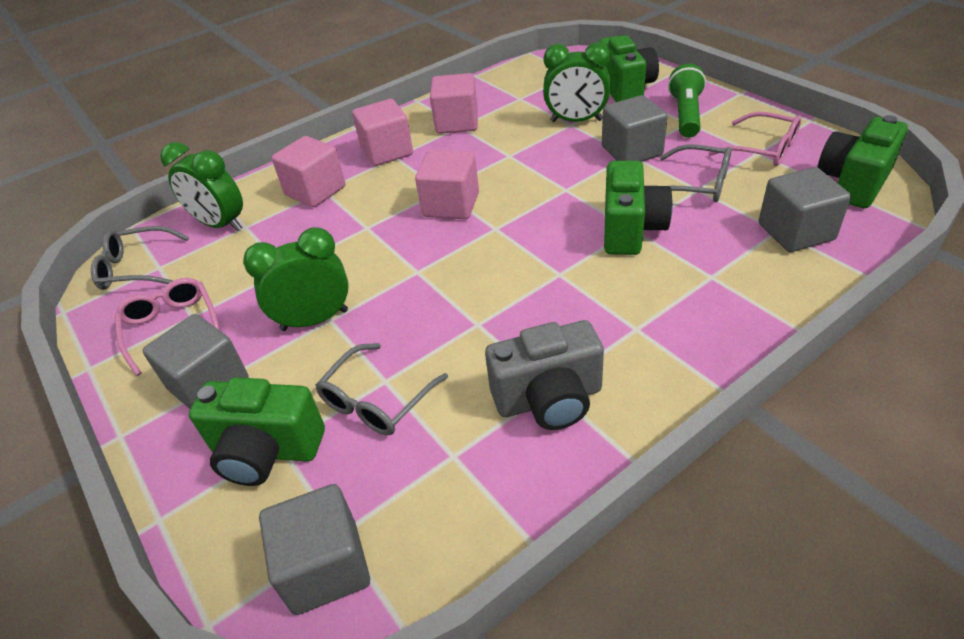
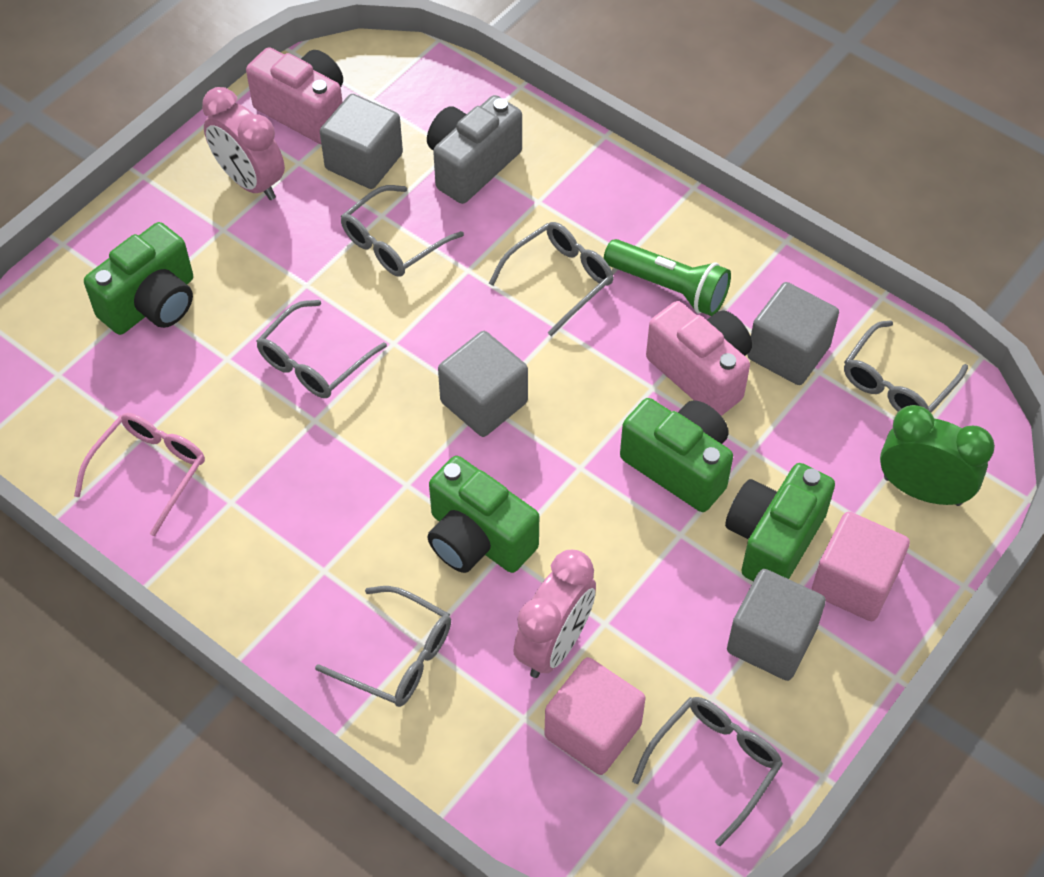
green clock: [160,142,243,231] [243,227,349,331] [543,42,611,122] = 3 -> [880,405,995,506] = 1
grey glasses: [91,226,189,290] [315,343,448,435] [660,145,731,202] = 3 -> [256,300,387,398] [315,586,451,707] [341,185,464,277] [489,222,614,336] [632,697,783,846] [844,320,968,413] = 6
pink camera: none = 0 -> [246,47,343,144] [646,301,752,416] = 2
pink clock: none = 0 -> [202,87,285,200] [513,550,596,678] = 2
pink cube: [272,136,346,207] [352,99,413,166] [415,150,479,219] [430,73,478,134] = 4 -> [544,657,646,775] [811,512,910,621] = 2
pink glasses: [115,278,220,376] [709,112,801,166] = 2 -> [74,413,205,536] = 1

